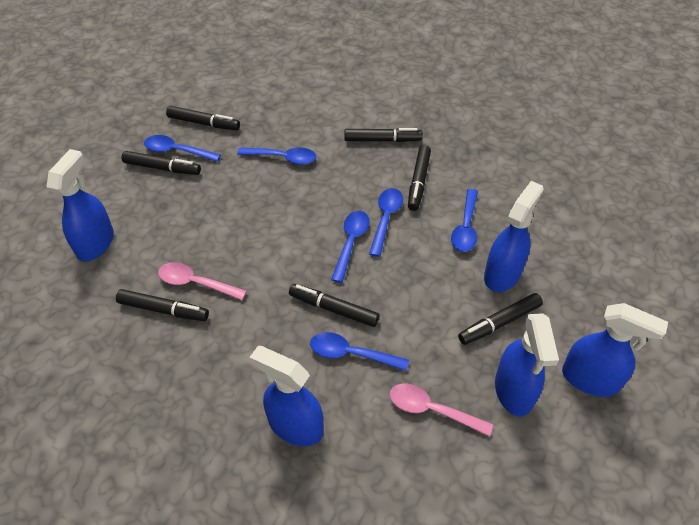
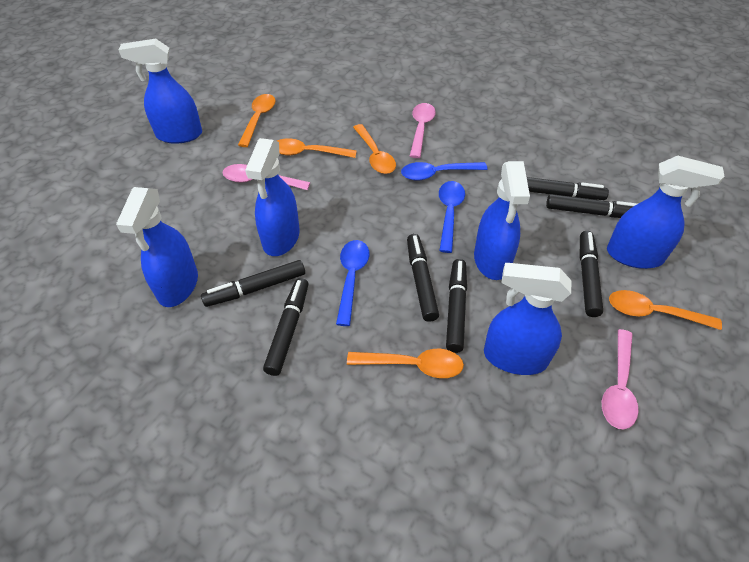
blue spoon: [144,135,221,162] [237,147,316,165] [310,332,409,371] [331,211,370,283] [369,188,403,257] [451,189,478,252] = 6 -> [336,240,369,326] [401,162,488,181] [439,181,465,253] = 3
blue spray bottle: [47,149,114,261] [249,346,324,446] [484,181,544,292] [495,313,559,417] [562,303,668,397] = 5 -> [116,187,198,307] [119,39,202,144] [245,138,300,256] [474,161,530,280] [484,263,572,375] [607,156,725,269] = 6
orange spoon: none = 0 -> [238,94,275,147] [277,138,357,158] [347,349,464,378] [353,124,396,174] [609,290,722,330] = 5
pink spoon: [158,262,247,300] [390,383,493,437] = 2 -> [223,164,310,190] [410,103,436,158] [602,329,638,429] = 3

